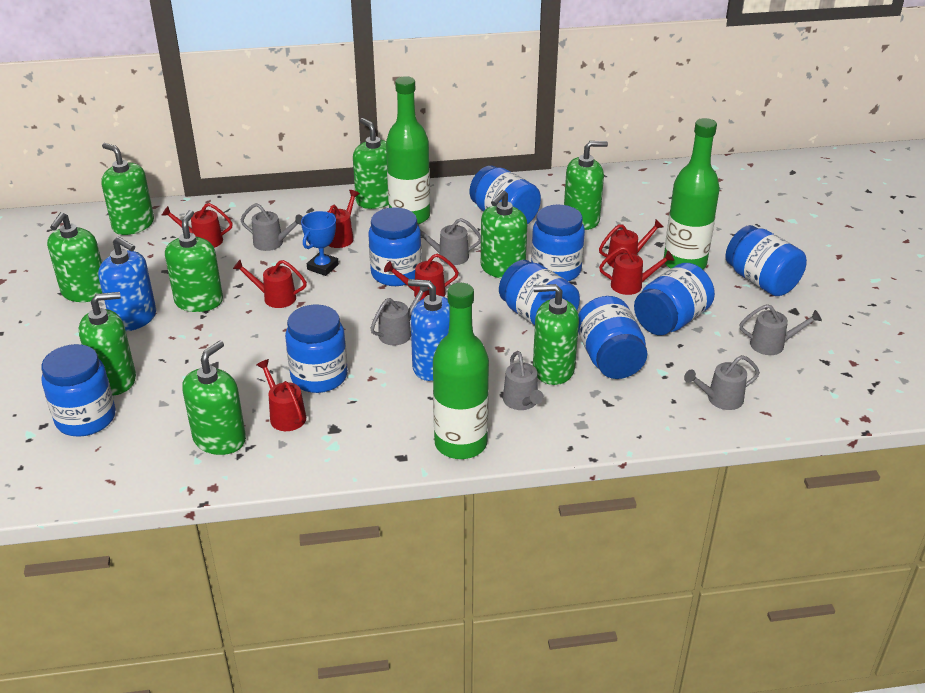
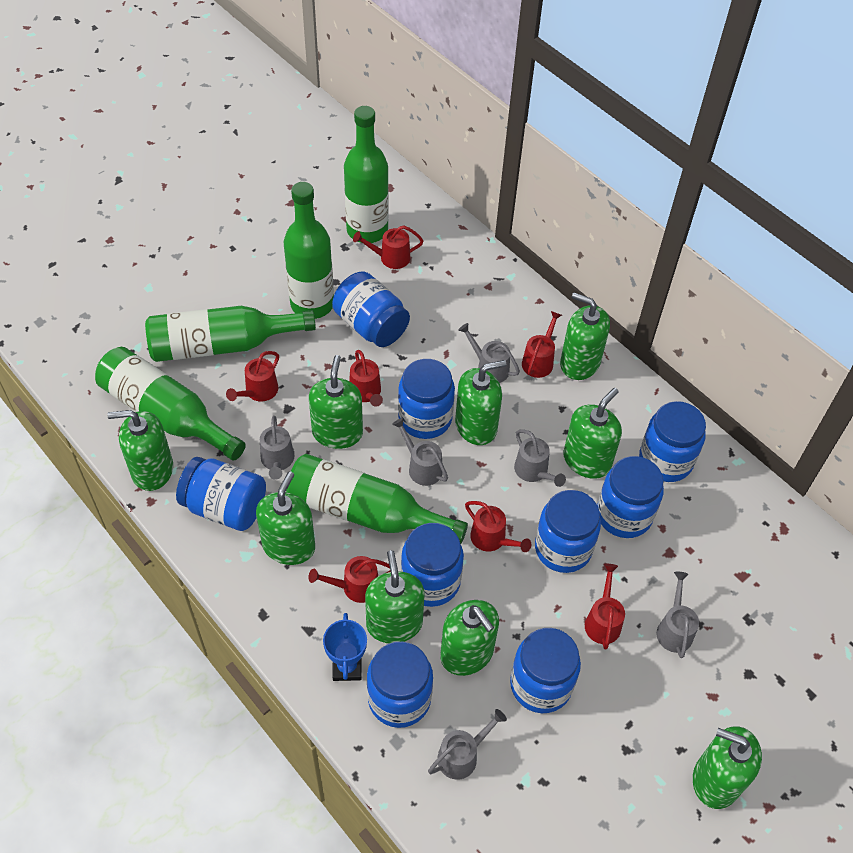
blue soap dispenser: [98,236,156,331] [408,279,450,381] = 2 -> none = 0
green bottle: [386,76,430,225] [433,283,489,459] [664,118,720,269] = 3 -> [95,347,246,461] [145,306,316,362] [284,182,334,319] [286,454,468,544] [344,106,389,243] = 5

